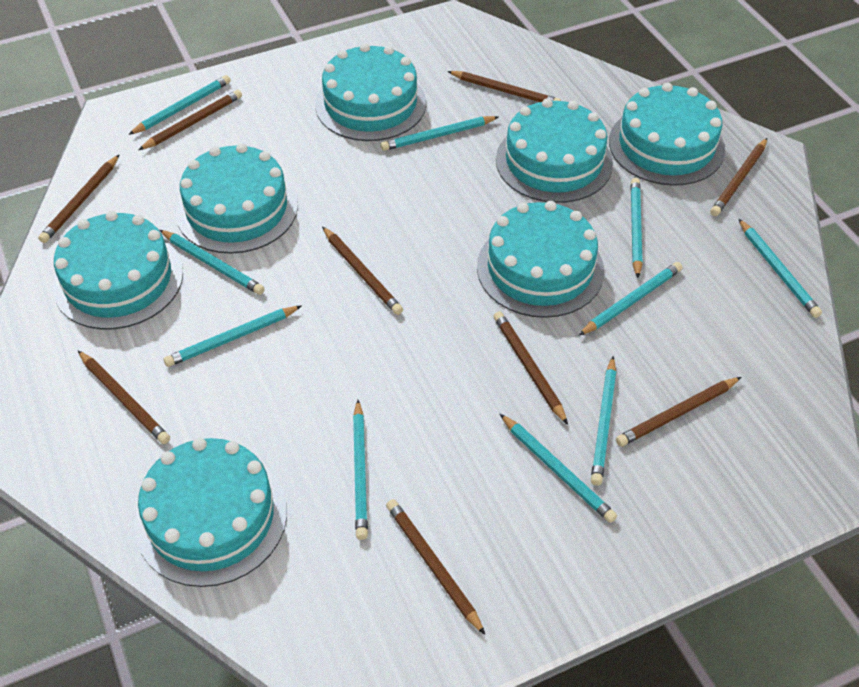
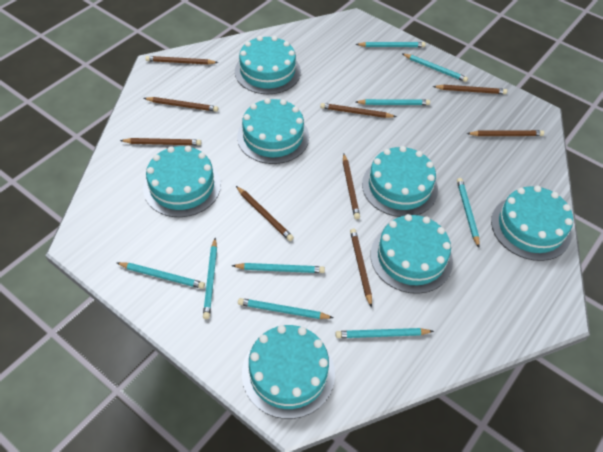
turquoise pencil: [128,75,231,135] [160,230,265,295] [164,306,301,367] [353,400,368,540] [381,116,498,151] [500,414,617,523] [578,262,682,336] [591,356,616,486] [631,178,643,278] [738,218,822,318] = 10 -> [117,262,205,289] [203,238,217,319] [232,263,325,273] [238,298,333,319] [335,328,434,338] [356,42,426,47] [356,99,430,105] [403,54,468,82] [457,178,480,248] = 9

